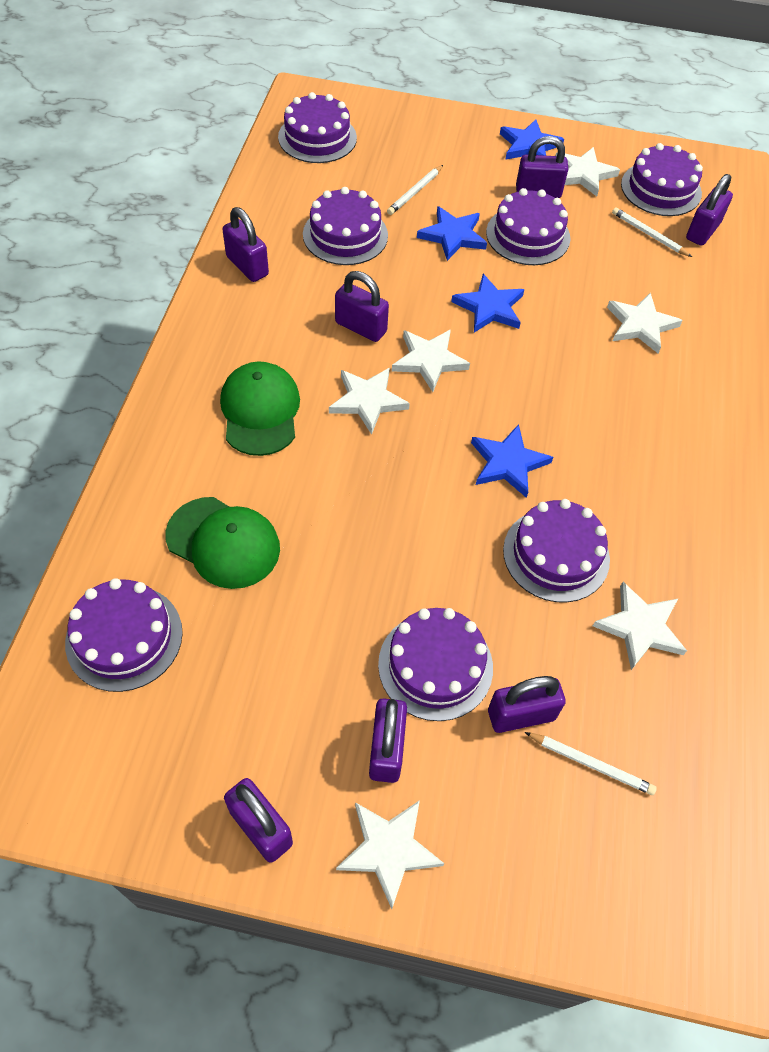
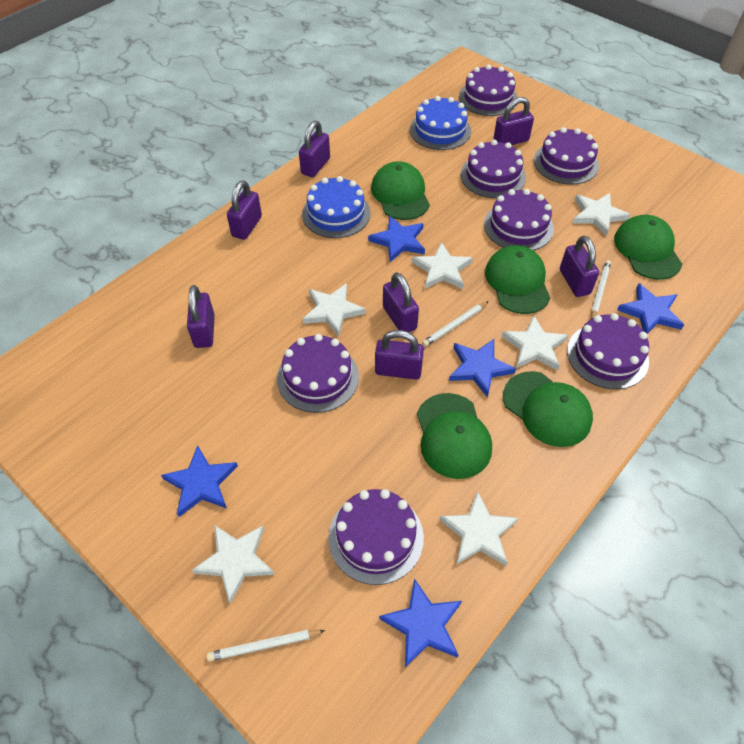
blue cake: none = 0 -> [302,176,371,238] [410,96,471,150] = 2
blue star: [417,206,487,261] [451,274,524,333] [471,424,553,498] [500,119,564,160] = 4 -> [161,445,238,517] [368,216,425,262] [379,578,462,667] [449,339,516,398] [617,283,684,334] = 5
green cap: [165,497,280,589] [220,361,300,456] = 2 -> [371,161,430,220] [417,393,492,479] [485,245,550,314] [503,371,593,447] [614,215,682,280] = 5

